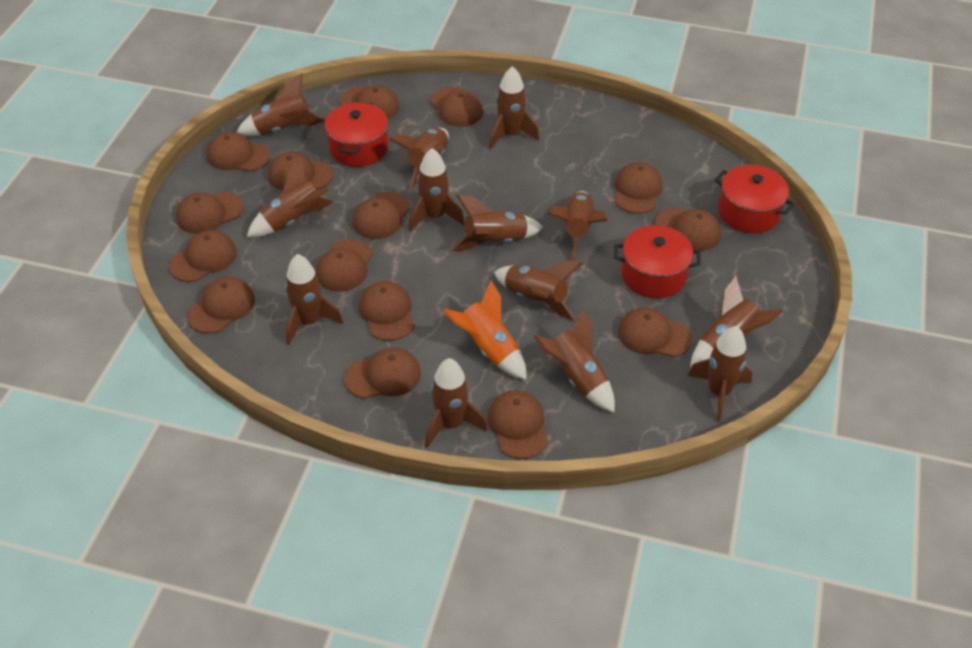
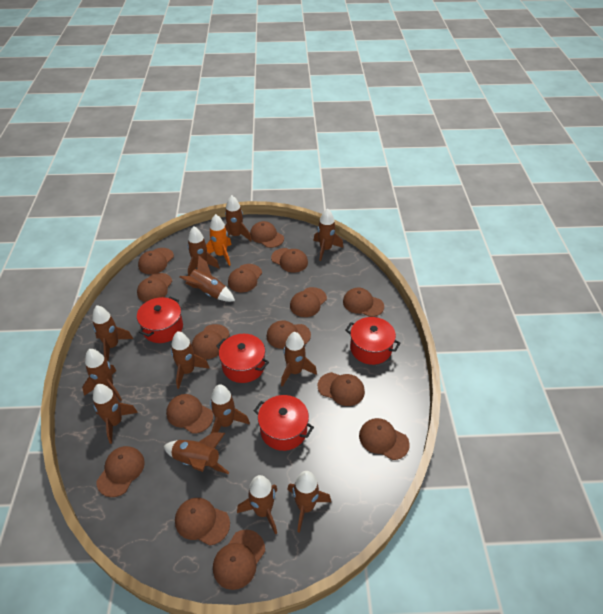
red pot: [325,102,388,167] [614,225,701,298] [714,165,795,233] = 3 -> [137,297,183,343] [216,334,269,383] [254,395,314,451] [345,317,400,365] = 4

